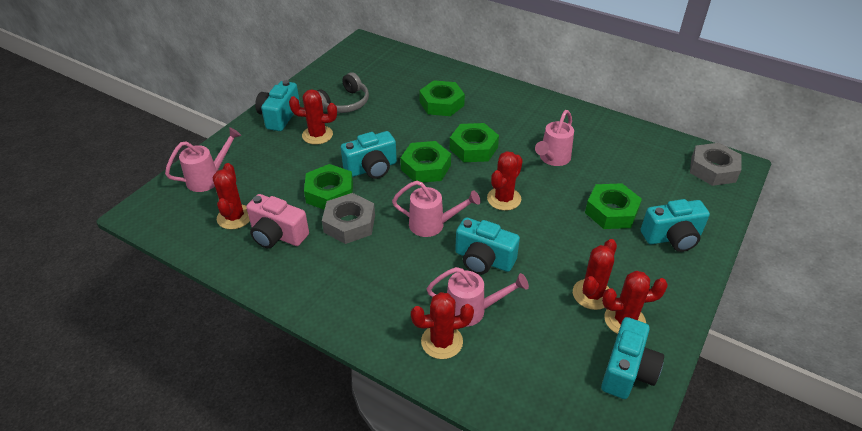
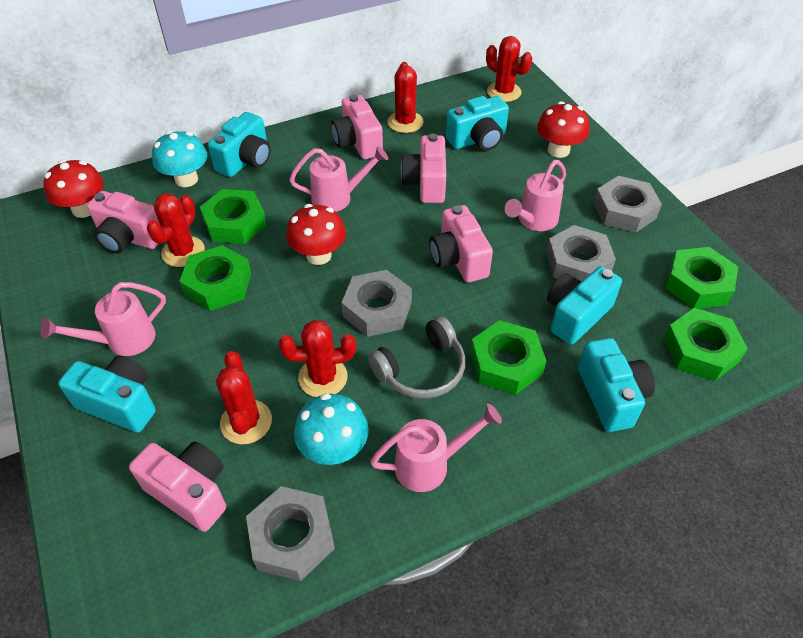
grey nut: [322,193,375,244] [690,143,742,186] = 2 -> [246,486,335,581] [342,270,412,337] [546,225,616,282] [593,176,662,233] = 4
pink camera: [246,194,309,248] = 1 -> [87,191,159,254] [129,441,226,532] [331,95,383,159] [401,134,446,203] [429,205,493,283] = 5
red cactus: [213,163,250,229] [289,89,337,145] [411,292,474,359] [487,151,523,211] [573,239,617,310] [602,271,668,334] = 6 -> [146,193,205,267] [216,351,272,444] [278,320,356,397] [388,62,423,133] [486,36,532,102] = 5
red mushroom: none = 0 -> [43,160,104,218] [286,204,346,265] [537,101,590,158] = 3
turquoise mushroom: none = 0 -> [152,131,207,187] [294,393,369,465] = 2

